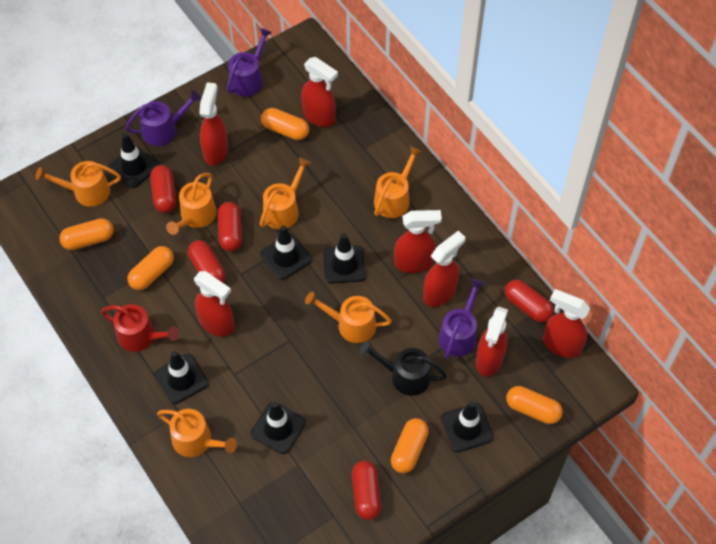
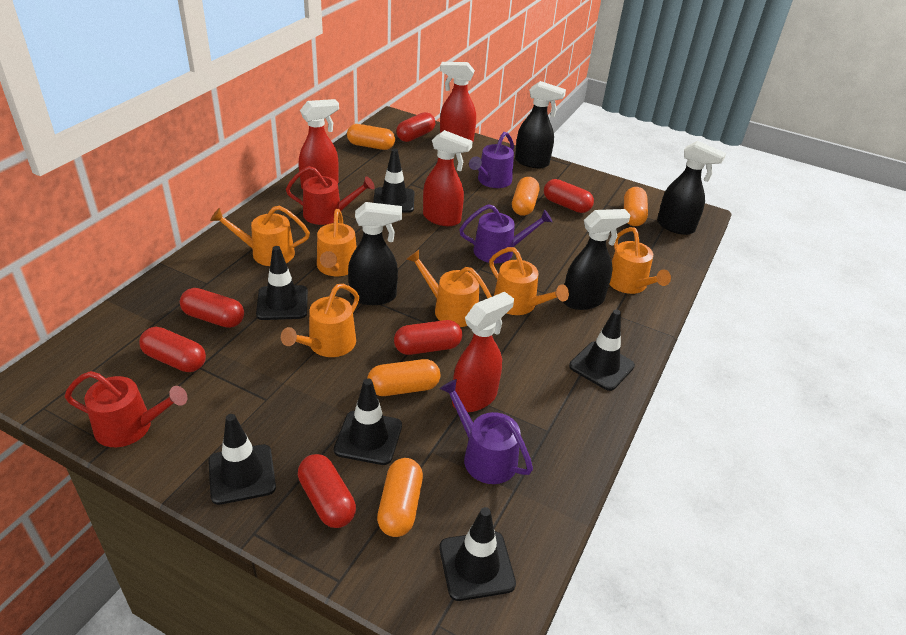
black spray bottle: none = 0 -> [348,202,402,305] [515,81,566,168] [563,209,631,310] [657,141,726,235] = 4
black watering can: [360,341,447,396] = 1 -> none = 0
red capsule: [150,165,176,213] [188,240,226,283] [217,202,242,251] [352,461,381,520] [505,280,554,323] = 5 -> [139,327,206,372] [180,288,244,328] [298,454,356,528] [394,320,462,355] [396,112,435,142] [544,179,594,213] = 6
red spray bottle: [194,271,235,336] [199,82,228,165] [301,57,338,127] [394,210,442,273] [423,231,465,307] [476,307,508,376] [543,289,591,358] = 7 -> [299,99,339,189] [423,130,473,226] [440,62,476,141] [452,292,514,412] = 4
red watering can: [101,304,179,352] = 1 -> [65,371,187,447] [286,166,375,225] = 2

